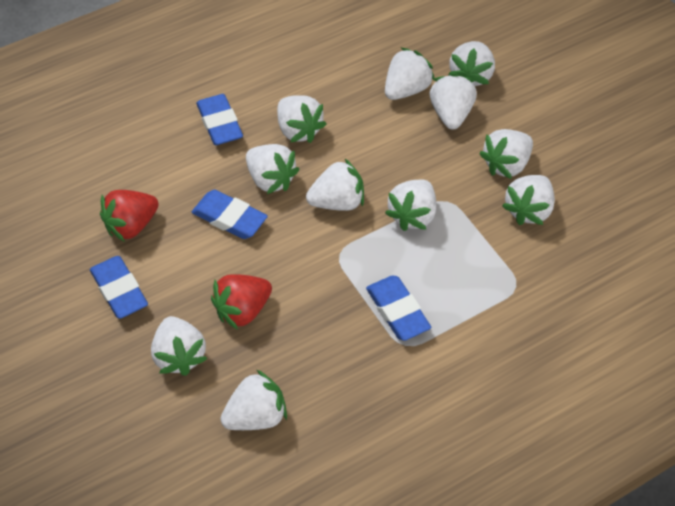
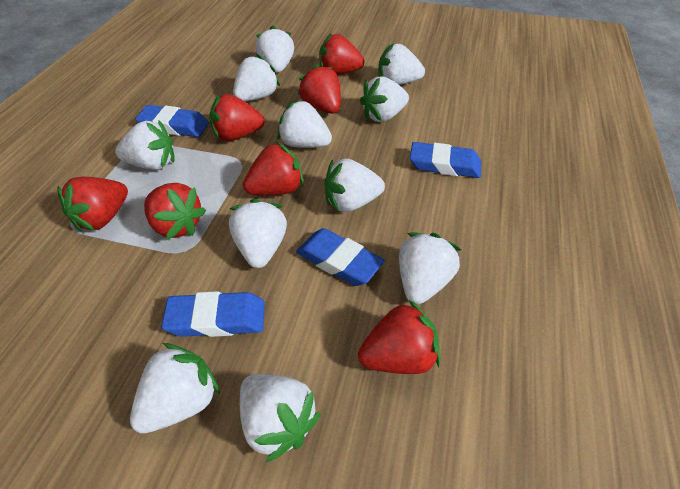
red strawberry: [100,190,159,242] [211,274,272,330] = 2 -> [57,177,128,232] [144,183,206,239] [209,94,265,141] [243,142,304,195] [298,64,341,114] [319,33,364,75] [358,300,440,374] = 7

